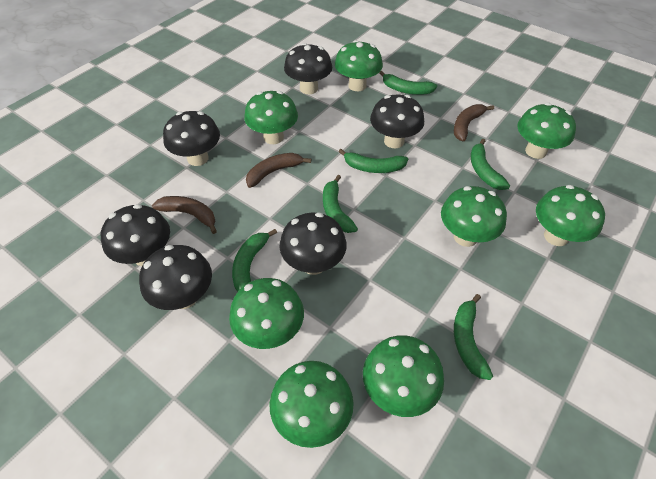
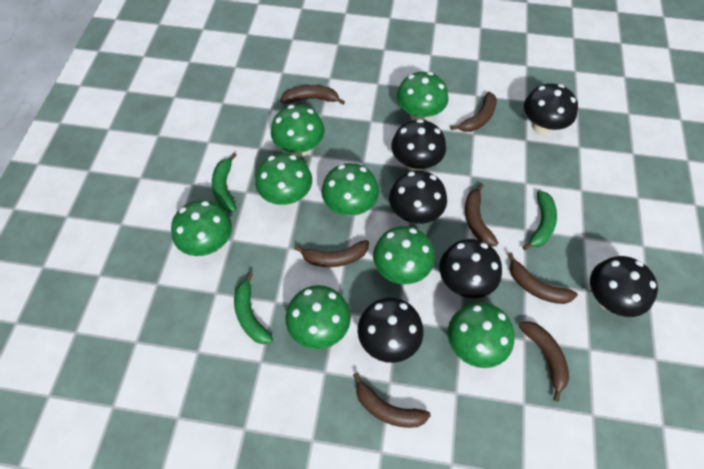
brown banana: [152,196,217,234] [246,153,311,188] [454,104,494,141] = 3 -> [281,85,345,105] [294,240,369,267] [353,372,431,428] [451,92,497,132] [465,183,498,246] [508,252,578,304] [519,321,569,402] = 7
green banana: [232,229,277,292] [323,175,358,233] [339,149,408,173] [379,71,437,95] [454,294,493,380] [471,139,510,190] = 6 -> [212,153,237,212] [234,272,273,344] [522,190,557,250] = 3

